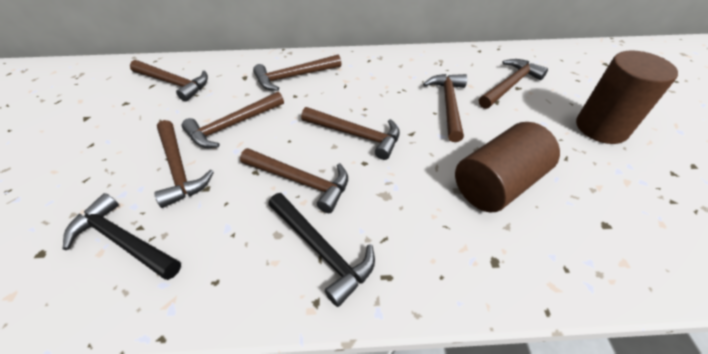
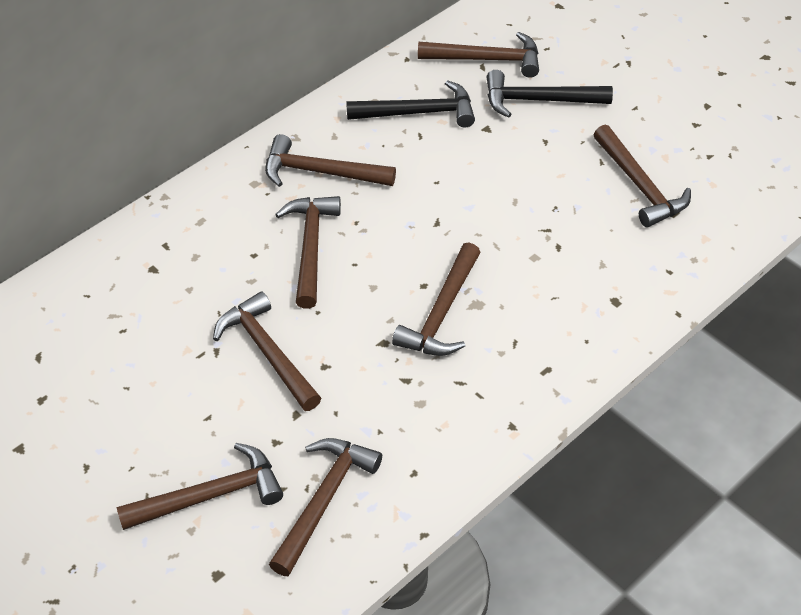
brown cylinder: [455,122,560,212] [576,50,678,144] = 2 -> none = 0

